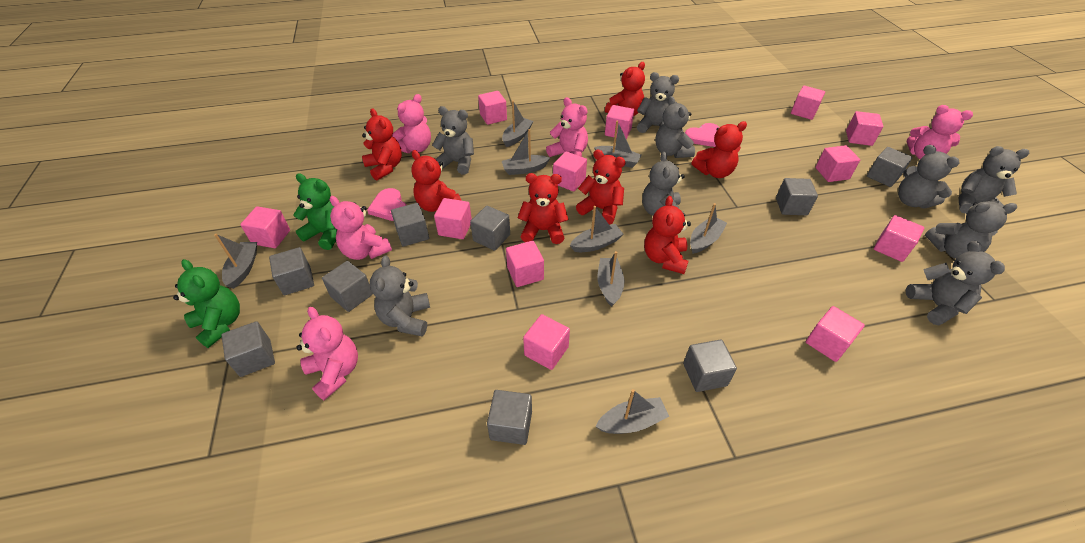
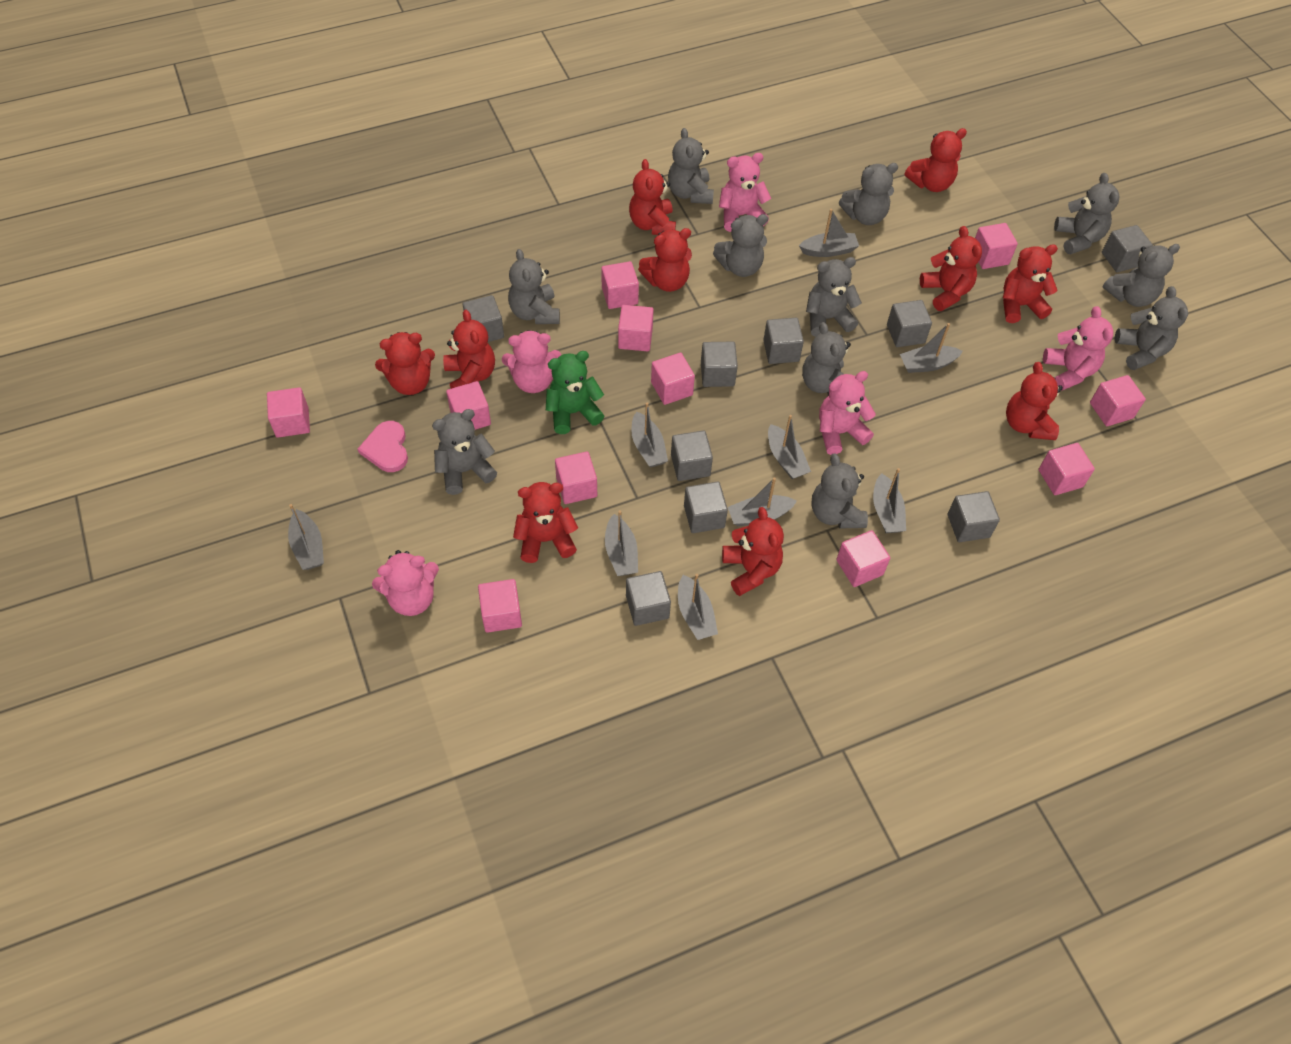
green teddy bear: [173,259,240,348] [294,173,337,250] = 2 -> [546,351,604,434] = 1
grey boat: [214,234,257,289] [502,100,533,147] [502,129,550,175] [570,206,623,252] [594,120,641,168] [596,389,669,434] [598,251,624,307] [690,203,727,254] = 8 -> [288,504,324,570] [605,510,638,576] [632,402,668,468] [678,574,718,640] [728,477,797,526] [768,415,811,479] [799,209,859,257] [873,468,906,533] [900,323,963,373] = 9
grey teddy bear: [370,256,430,336] [432,106,474,174] [637,72,679,133] [642,152,685,216] [656,96,695,158] [898,145,960,209] [906,241,1005,325] [925,201,1017,259] [958,146,1029,214] = 9 -> [432,409,497,495] [508,249,560,324] [668,128,714,204] [713,214,768,277] [802,322,851,396] [806,257,862,337] [811,453,868,529] [839,163,898,225] [1054,173,1119,254] [1103,244,1180,307] [1115,286,1188,370] = 11
pink cube: [240,206,290,248] [434,198,472,239] [478,91,507,125] [506,241,544,287] [523,314,570,370] [553,151,587,191] [605,105,634,139] [791,86,825,120] [806,306,865,362] [815,145,860,182] [846,111,883,146] [874,215,924,262] = 12 -> [267,387,310,438] [446,381,491,430] [478,579,522,633] [555,451,597,504] [601,261,639,309] [618,305,654,351] [651,352,695,405] [836,530,890,587] [975,223,1018,269] [1039,443,1095,495] [1090,375,1146,426] = 11
pink heart: [367,188,406,221] [685,123,720,147] = 2 -> [358,421,408,472] = 1
red teddy bear: [362,108,402,181] [411,150,461,212] [518,173,569,244] [576,150,626,225] [605,62,645,116] [644,196,691,274] [691,121,747,178] = 7 -> [375,332,435,395] [443,310,495,389] [513,482,578,563] [629,159,676,235] [638,228,692,292] [722,507,784,596] [905,128,967,192] [920,226,982,311] [1003,244,1058,323] [1006,362,1063,440] = 10

